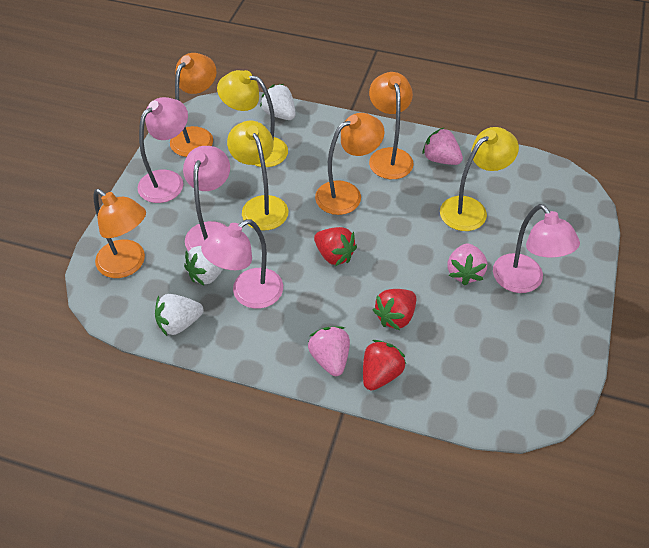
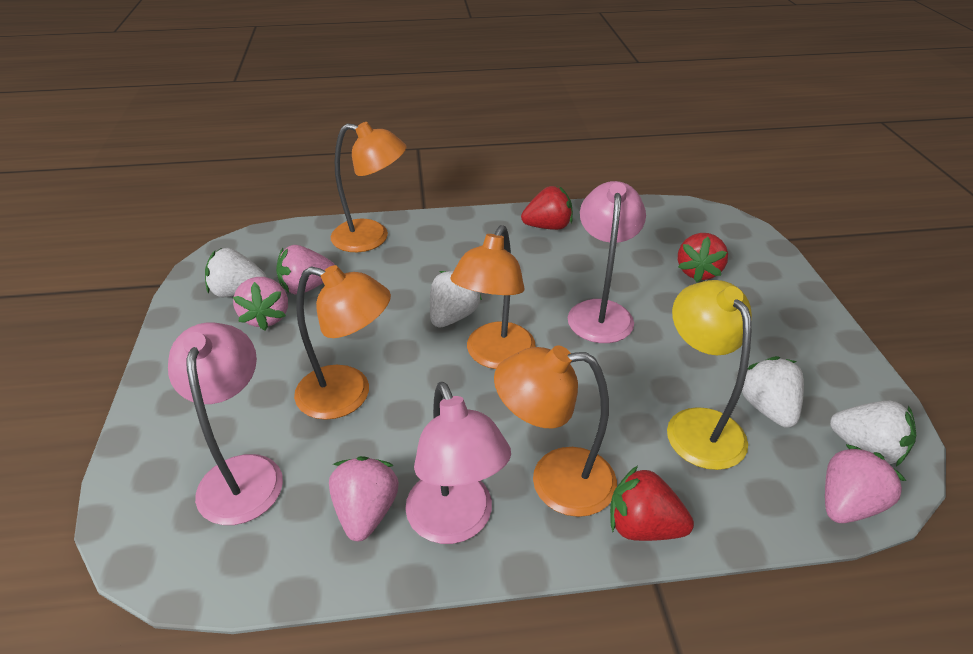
pink lamp: [138,97,188,203] [183,146,230,251] [201,219,283,309] [493,204,580,293] = 4 -> [168,323,283,525] [405,382,511,544] [568,181,646,343] = 3
pink strawberry: [308,326,350,376] [422,127,463,165] [448,244,487,285] = 3 -> [233,277,288,330] [276,245,335,295] [329,456,399,541] [825,444,906,523] = 4
white strawberry: [155,294,204,336] [184,246,223,286] [260,84,296,120] = 3 -> [205,248,267,297] [430,271,482,328] [742,356,804,428] [830,401,916,467] = 4
yellow lamp: [217,70,288,167] [227,121,288,230] [440,127,519,231] = 3 -> [667,280,752,470] = 1

